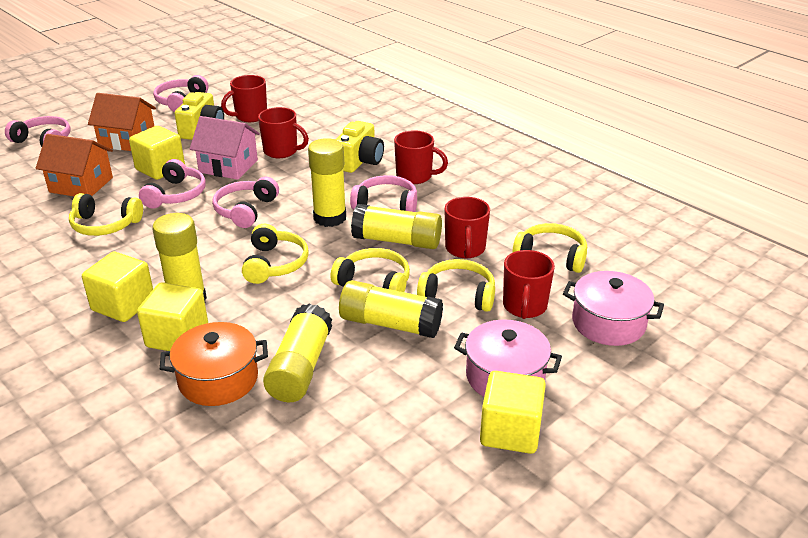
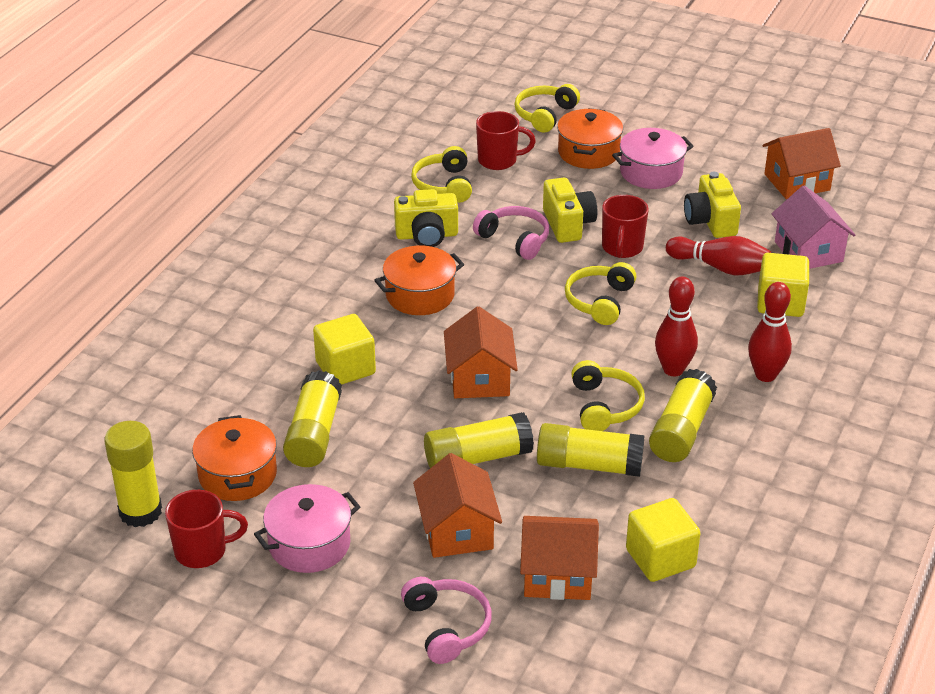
orange house: [36,134,113,197] [88,93,156,151] = 2 -> [413,453,502,558] [444,306,518,398] [520,516,599,600] [762,128,841,199] = 4
orange pot: [160,322,268,406] = 1 -> [192,415,277,501] [374,246,464,315] [557,108,623,169] = 3
pink headphones: [5,116,71,147] [139,159,206,208] [153,75,209,112] [212,177,279,228] [350,175,417,212] = 5 -> [401,577,492,664] [473,206,549,260] = 2
red bowling pin: none = 0 -> [655,276,698,376] [666,236,771,275] [748,282,792,382] = 3
red mug: [221,75,267,122] [258,107,309,158] [394,130,448,184] [444,197,490,258] [503,250,555,319] = 5 -> [165,490,248,568] [476,111,536,170] [602,195,648,258] = 3
yellow camera: [175,92,224,140] [335,121,384,173] = 2 -> [394,189,458,247] [543,178,597,243] [684,172,741,238] = 3
yellow cube: [82,252,153,322] [129,126,185,180] [137,282,208,351] [480,371,546,454] = 4 -> [313,314,376,385] [626,498,700,582] [757,253,809,317] = 3
yellow headphones: [69,193,143,236] [242,224,309,284] [330,248,410,292] [417,259,495,312] [512,223,587,273] = 5 -> [411,146,472,203] [514,84,580,133] [565,262,636,325] [571,360,645,431] = 4

